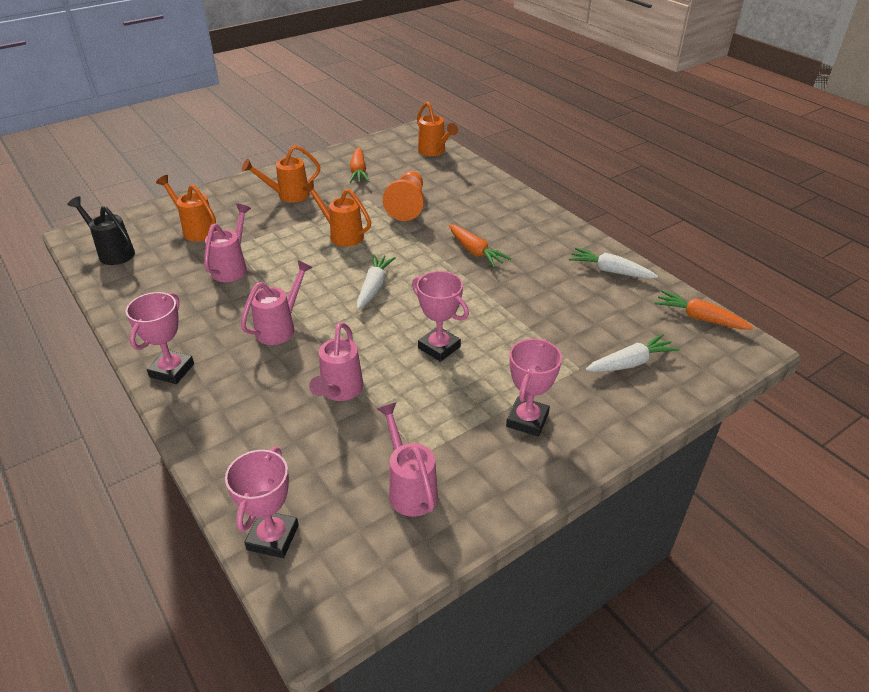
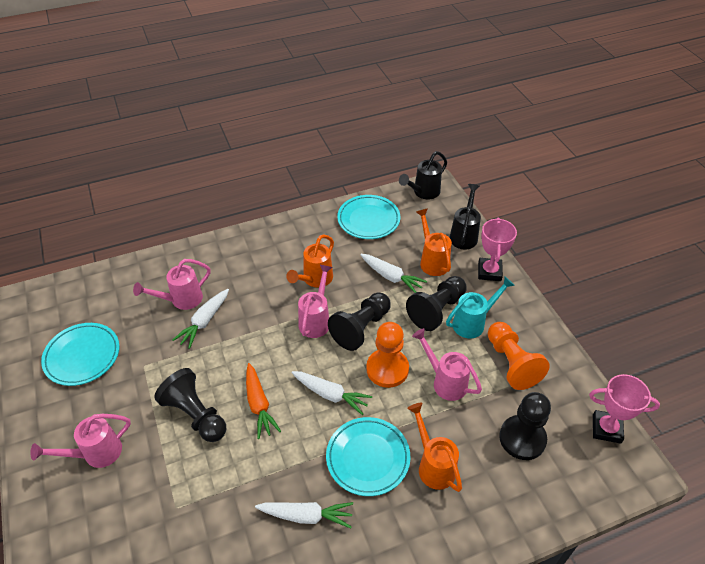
black pawn: none = 0 -> [154,368,226,442] [328,292,391,351] [406,276,467,331] [499,392,551,460] = 4
black watering can: [67,196,135,265] = 1 -> [399,151,447,199] [450,184,481,249] = 2
orange carrot: [349,147,370,183] [449,224,511,267] [654,290,754,330] = 3 -> [246,363,281,439] = 1
orange pawn: [383,171,424,221] = 1 -> [366,322,409,388] [488,322,550,390] = 2
orange watering can: [156,175,217,241] [242,145,320,203] [302,181,371,247] [417,102,458,156] = 4 -> [286,235,334,287] [407,403,462,492] [416,208,452,276] = 3
pink trophy: [126,292,194,384] [225,447,299,558] [412,271,469,362] [506,339,562,437] = 4 -> [478,218,517,281] [589,374,660,444] = 2
turquoise plate: none = 0 -> [41,323,120,386] [326,417,410,496] [337,195,401,239] = 3
turquoise watering can: none = 0 -> [446,277,515,338] = 1
white carrot: [357,254,396,309] [569,248,658,279] [585,334,680,372] = 3 -> [172,289,229,349] [255,502,353,528] [291,371,372,415] [360,254,427,293] = 4

